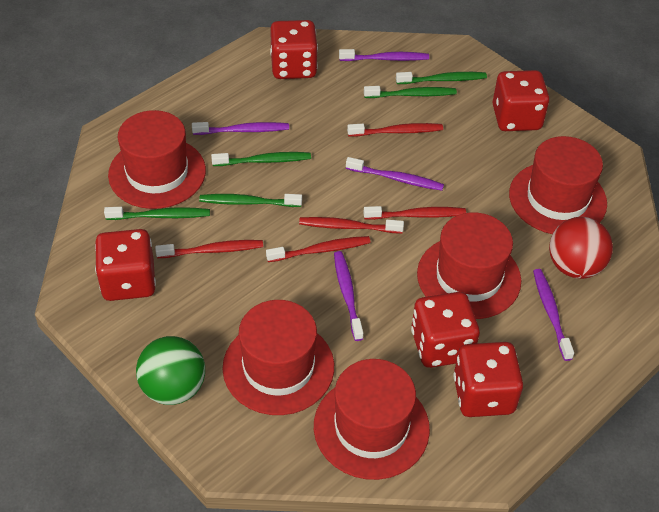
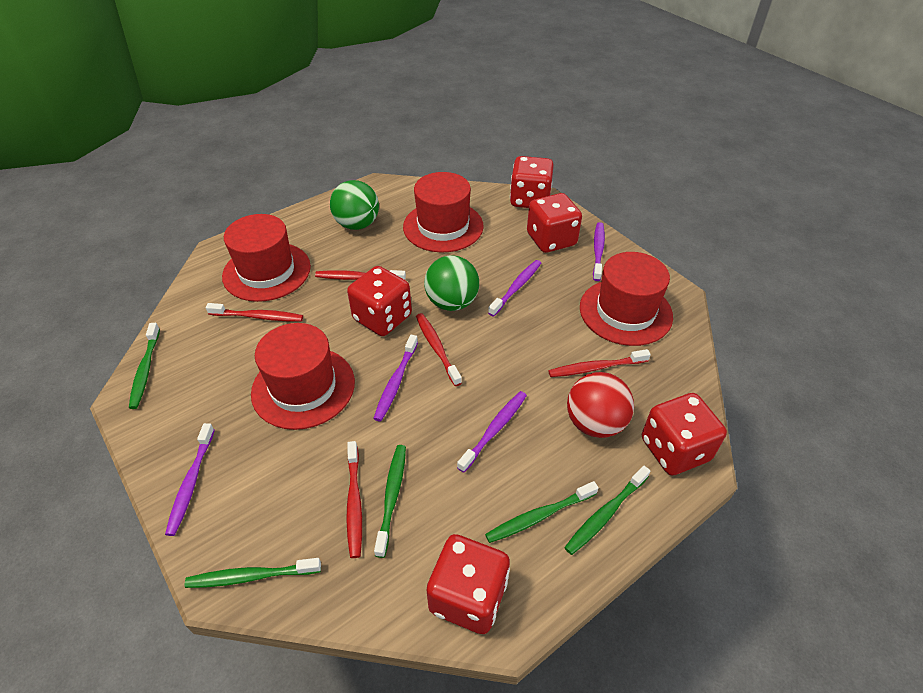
green ball: [136,336,205,405] = 1 -> [330,180,379,230] [424,255,479,311] = 2
red hat: [108,110,206,209] [222,300,334,415] [314,359,430,480] [417,212,521,319] [509,136,607,234] = 5 -> [222,214,311,302] [251,323,355,430] [403,172,484,252] [580,252,673,346] = 4

